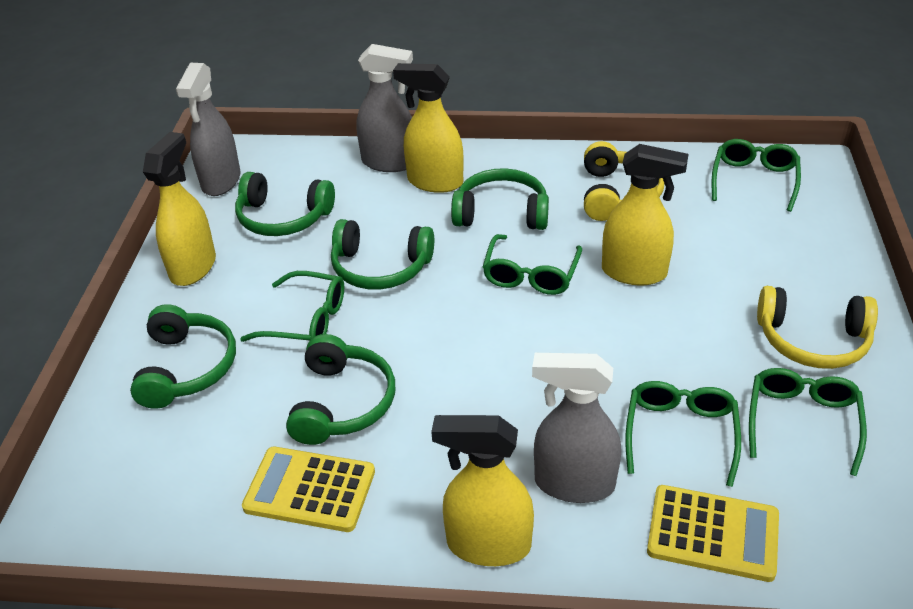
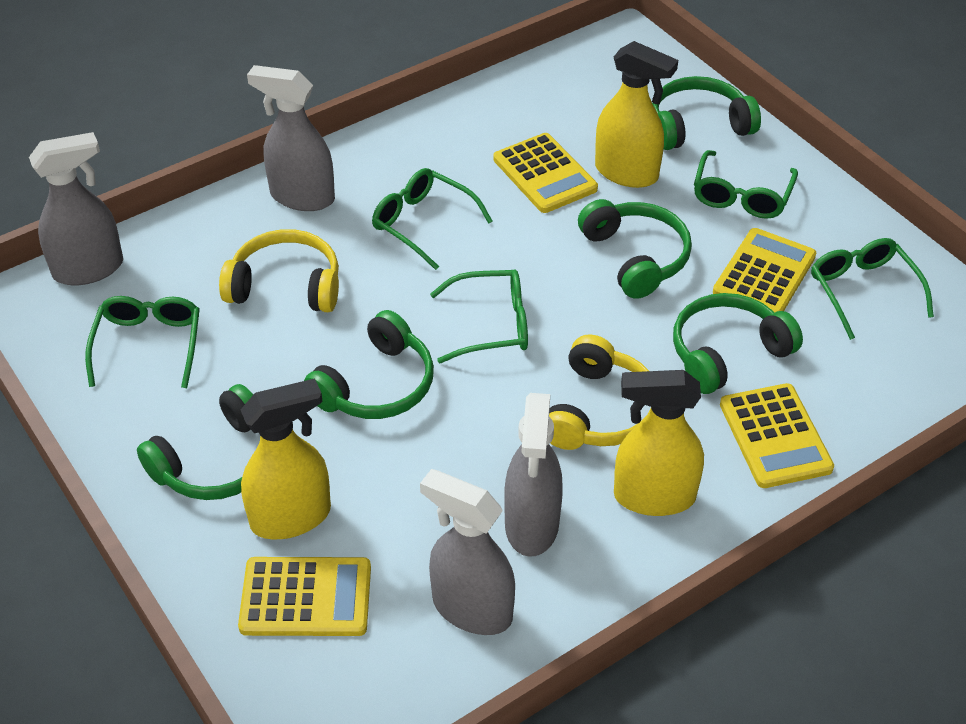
grey spray bottle: [176,63,241,196] [357,44,413,172] [532,353,621,503] = 3 -> [29,132,123,286] [247,65,335,211] [420,469,515,635] [504,393,563,557] = 4
yellow calculator: [242,447,375,532] [647,485,779,582] = 2 -> [238,557,371,636] [493,133,598,213] [713,228,816,312] [720,383,834,488] = 4
yellow spray bottle: [143,132,216,286] [393,63,464,193] [431,415,534,566] [602,144,688,285] = 4 -> [240,378,331,539] [595,41,678,188] [614,370,704,516] = 3

